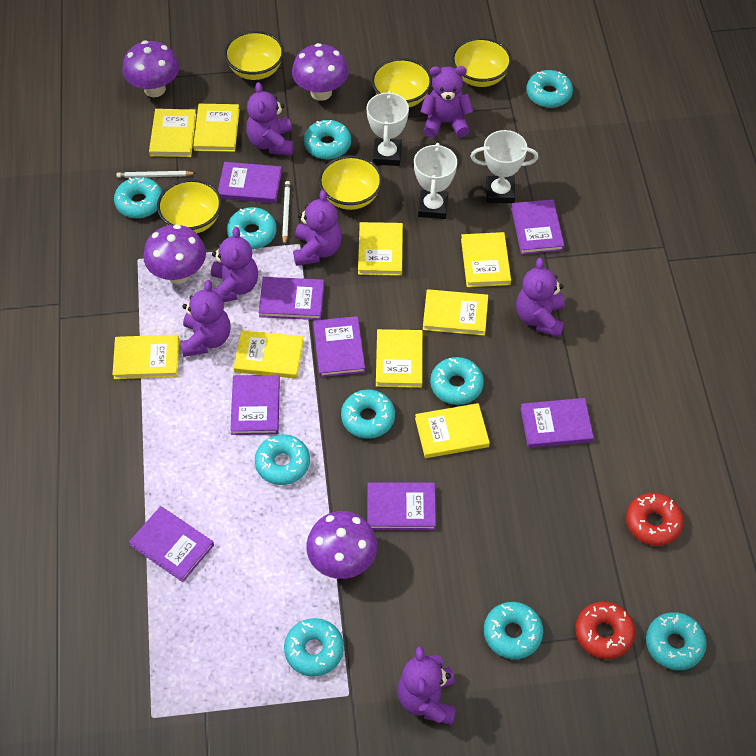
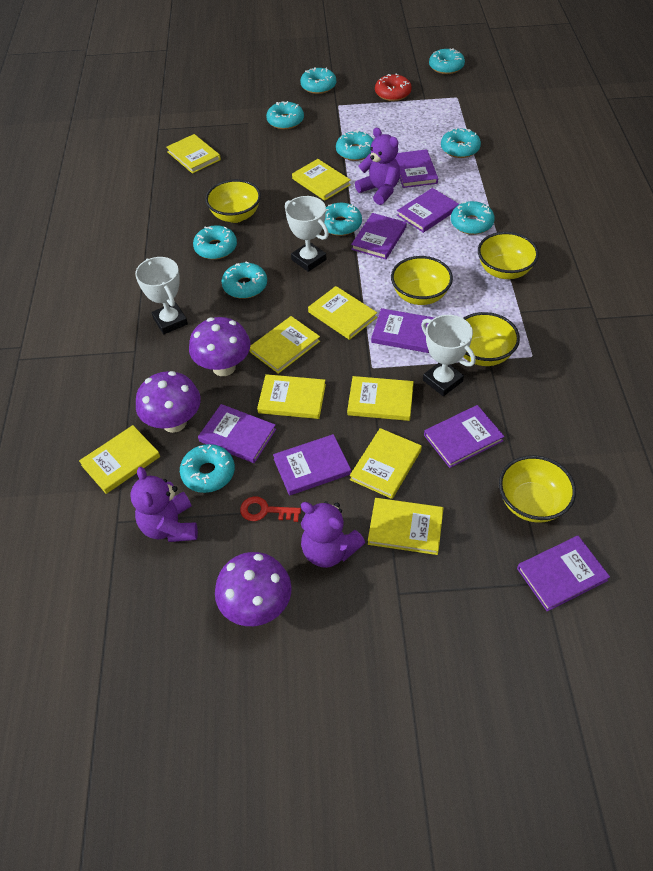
purple mushroom: [123,41,179,97] [143,224,206,284] [292,43,349,101] [306,511,377,579] = 4 -> [136,371,201,433] [189,317,251,376] [215,552,292,626] = 3
purple teddy bear: [180,280,231,357] [211,227,258,303] [246,82,294,155] [293,190,342,266] [397,646,456,725] [420,66,473,138] [516,258,565,337] = 7 -> [131,467,198,542] [301,501,365,568] [355,128,400,205] = 3
red donut: [575,602,635,659] [626,493,684,546] = 2 -> [375,74,412,101] = 1
red key: none = 0 -> [240,496,301,522] = 1
white pencil: [116,171,196,178] [282,181,290,246] = 2 -> none = 0

